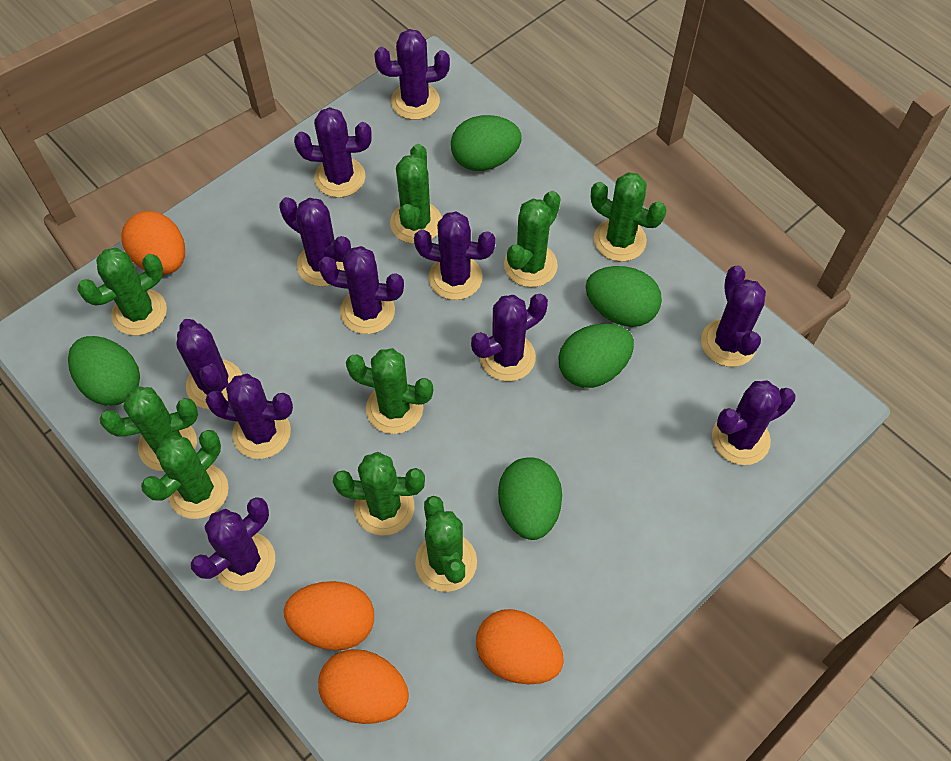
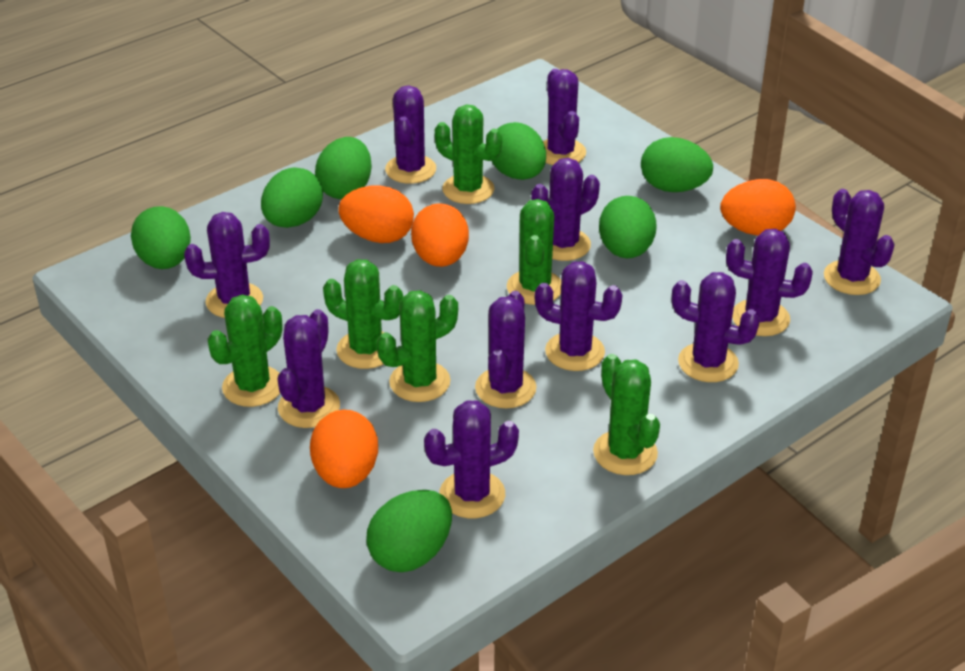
green cactus: [77,248,167,336] [100,386,198,471] [141,430,229,519] [333,452,425,536] [346,348,433,434] [390,144,442,244] [415,496,477,592] [504,191,561,287] [591,172,666,262] = 9 -> [207,295,283,407] [323,259,403,369] [377,290,458,402] [435,105,502,204] [507,199,561,305] [593,354,660,475] = 6
green egg: [68,336,140,406] [451,115,522,171] [498,457,562,540] [558,324,634,388] [586,266,662,327] = 5 -> [131,206,191,269] [261,167,323,228] [315,137,372,199] [366,490,452,572] [491,122,546,180] [599,196,657,258] [641,137,713,192] = 7

